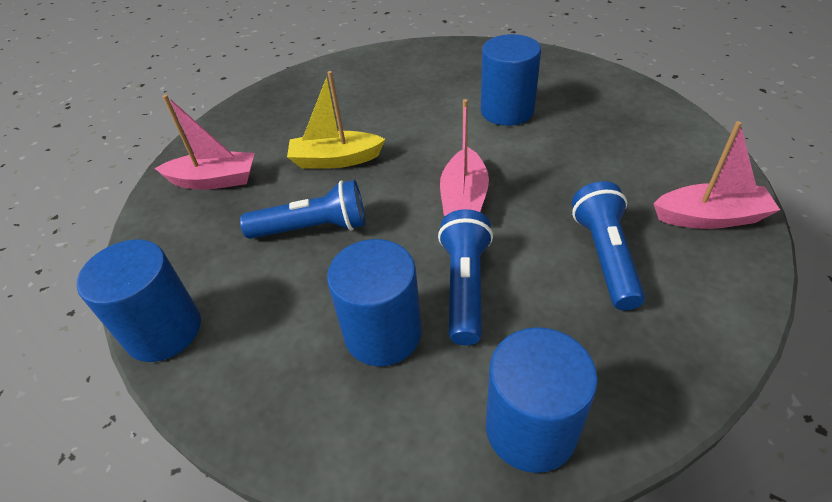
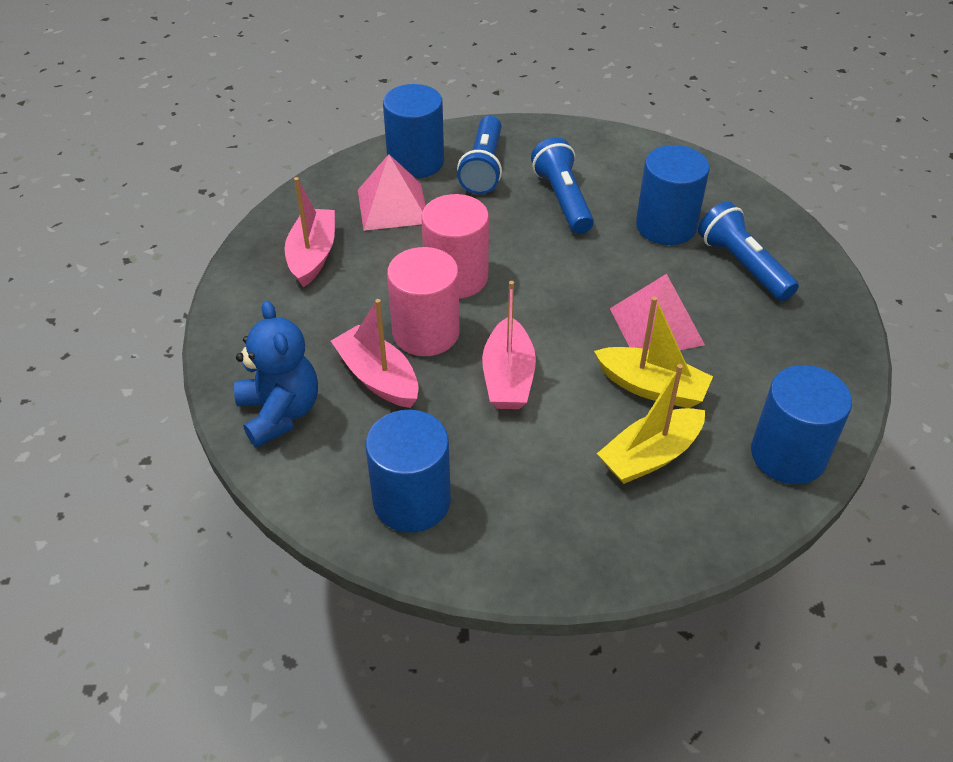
blue teddy bear: none = 0 -> [234,300,318,447] = 1
pink cylinder: none = 0 -> [387,247,460,356] [421,194,489,299] = 2
pink pyramid: none = 0 -> [358,154,426,231] [610,274,705,350] = 2
yellow boat: [287,71,385,169] = 1 -> [594,297,713,408] [597,364,705,484] = 2

